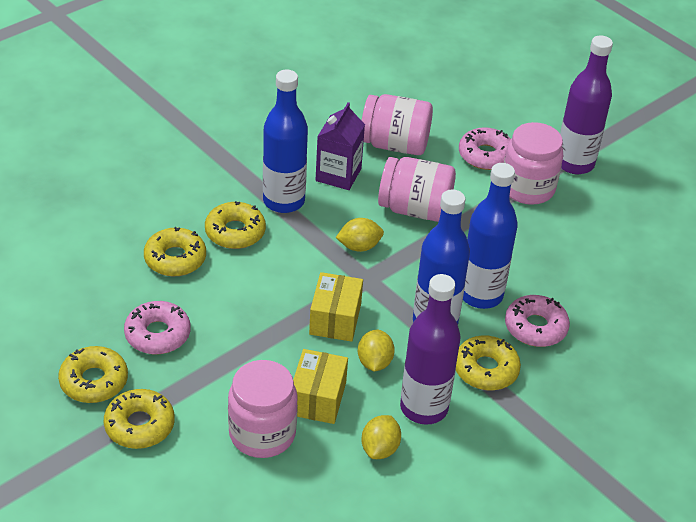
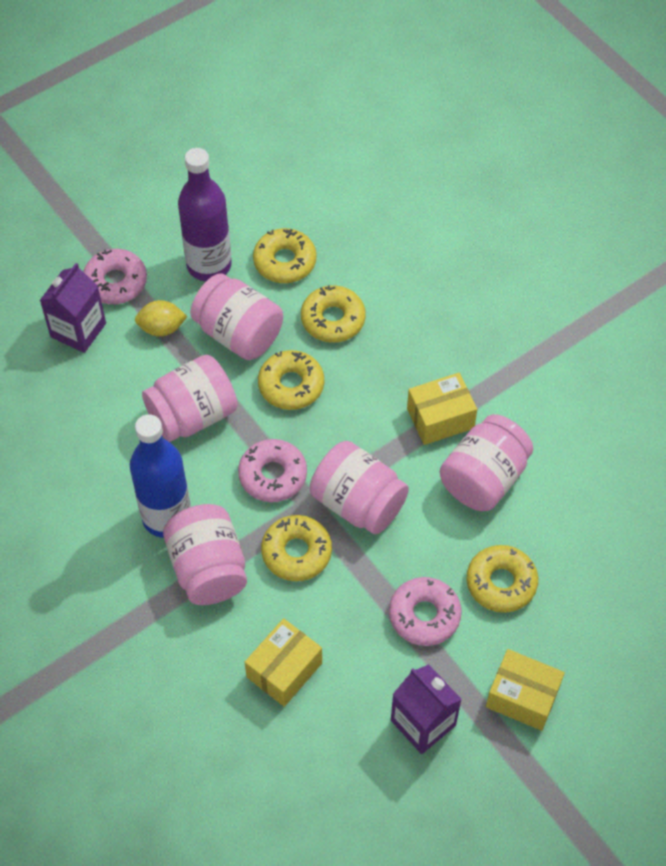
blue bottle: [263,70,308,213] [413,189,470,324] [463,163,518,309] = 3 -> [130,414,191,538] = 1
pink jar: [228,360,298,458] [361,94,433,155] [378,157,456,222] [504,122,563,205] = 4 -> [142,355,238,442] [163,504,247,605] [190,273,283,360] [310,441,409,534] [440,414,533,511] = 5
purple bottle: [400,274,461,425] [560,35,613,174] = 2 -> [178,148,232,281] = 1
purple carton: [316,102,365,190] = 1 -> [39,263,106,353] [391,664,462,754] = 2
yellow box: [293,349,348,424] [309,272,363,342] = 2 -> [245,618,322,707] [407,373,477,445] [486,649,565,731] = 3
yellow lemon: [336,218,384,252] [358,330,395,371] [361,415,401,459] = 3 -> [135,300,187,336] = 1

